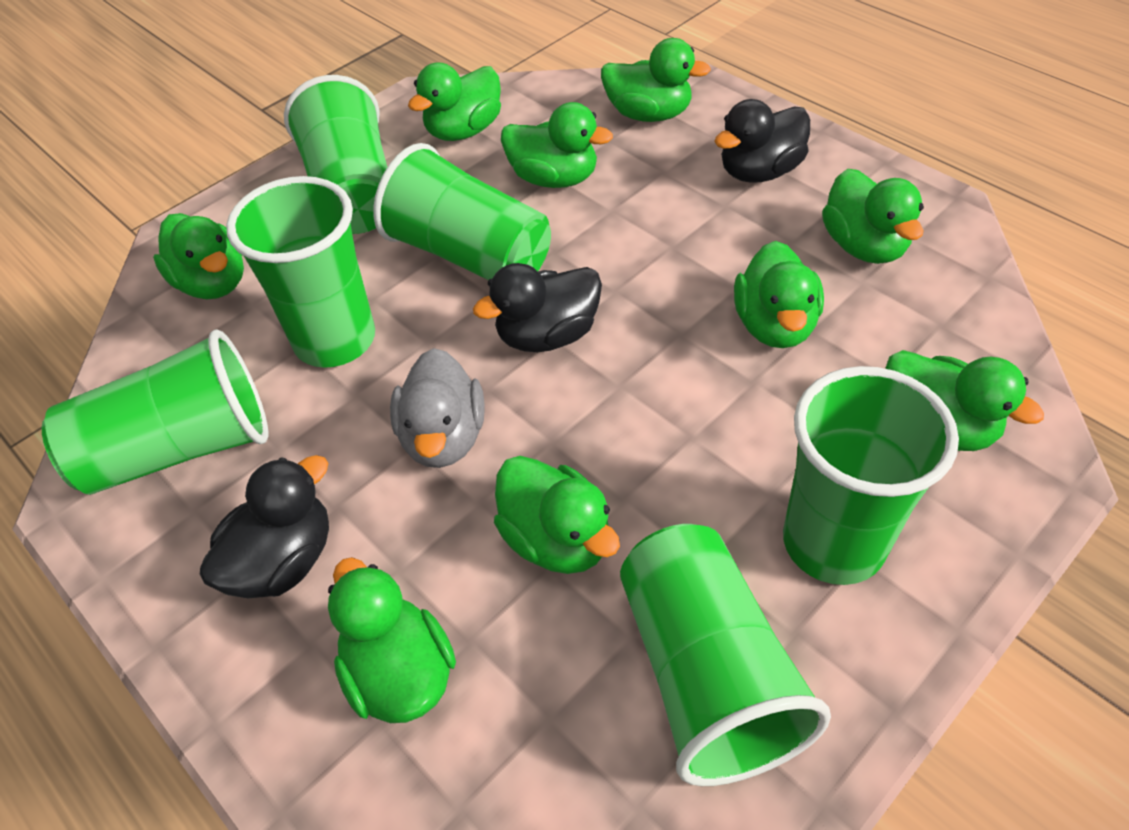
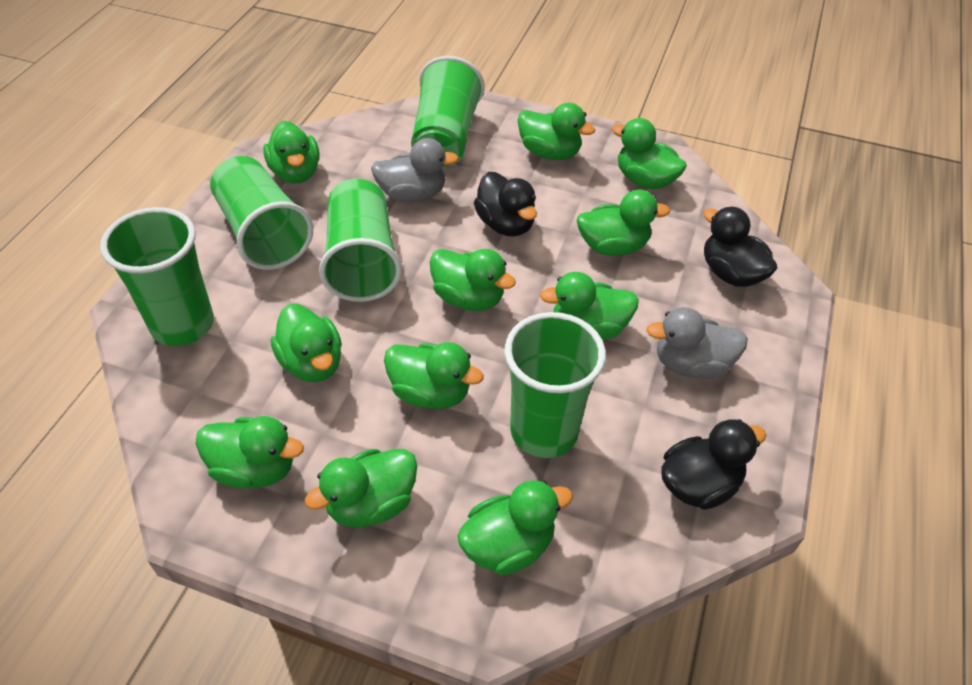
green cup: [42,329,268,495] [226,176,375,368] [284,75,387,234] [373,143,551,280] [620,524,831,786] [783,366,959,585] = 6 -> [100,207,214,346] [210,156,313,270] [319,179,402,302] [411,56,485,167] [504,312,606,458] = 5
green duck: [153,213,244,299] [328,557,456,723] [408,62,501,141] [494,456,620,574] [501,102,613,188] [601,38,711,122] [734,241,824,348] [822,169,924,264] [885,350,1044,451] = 9 -> [196,416,304,488] [263,121,320,184] [271,304,342,382] [304,449,417,528] [384,342,484,409] [430,249,516,311] [457,480,573,575] [518,103,595,160] [540,272,639,340] [577,189,670,256] [612,118,687,189] = 11
grey duck: [390,348,485,468] = 1 -> [371,138,459,202] [646,307,748,379] = 2

